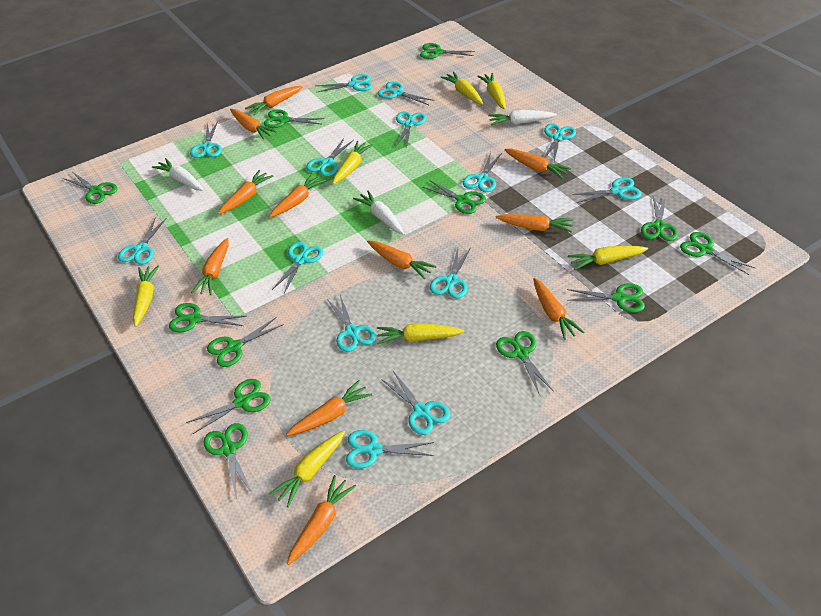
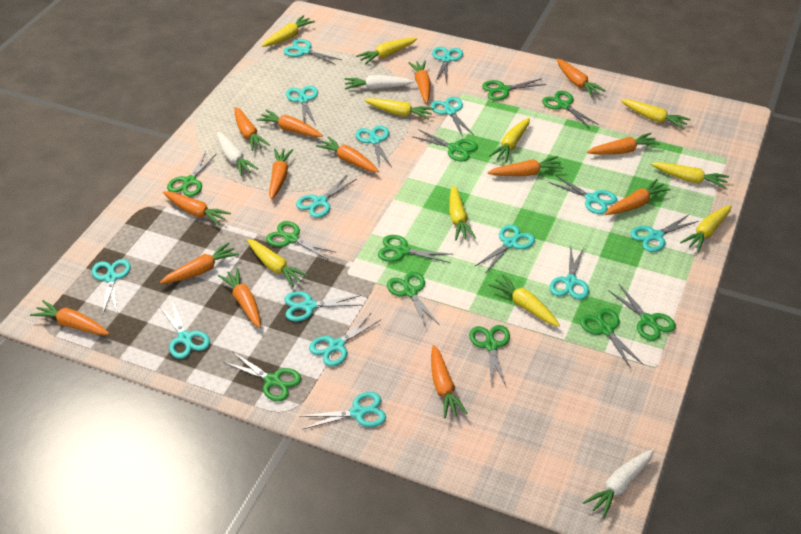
green scissors: [63,172,118,204] [169,303,247,333] [186,379,271,434] [203,423,252,497] [207,317,284,367] [264,109,325,128] [420,43,475,59] [422,180,486,214] [496,331,553,395] [567,283,645,313] [641,195,678,241] [680,232,755,275] = 12 -> [167,152,217,197] [223,352,301,401] [266,221,337,260] [378,235,453,263] [387,272,439,327] [412,129,478,162] [469,325,510,388] [482,78,546,101] [542,91,599,128] [580,308,643,369] [608,284,676,341] = 11
orange carrot: [191,238,229,295] [218,170,273,214] [230,109,277,140] [245,86,303,115] [269,174,326,217] [286,380,372,436] [287,475,356,565] [367,240,436,279] [495,214,574,233] [504,149,571,179] [533,278,584,340] = 11 -> [30,300,109,335] [160,242,239,284] [163,192,231,226] [218,268,261,328] [234,107,269,151] [256,110,323,137] [269,148,293,199] [316,136,379,172] [408,60,431,103] [431,345,468,419] [487,156,564,176] [556,59,606,97] [587,133,660,155] [605,179,671,215] = 14
turquoise scissors: [118,217,166,265] [190,121,222,158] [272,242,323,293] [306,138,354,176] [316,74,373,93] [327,295,376,352] [346,430,434,469] [378,82,434,105] [381,371,450,435] [395,111,427,148] [430,248,470,299] [463,152,502,192] [544,124,576,162] [572,177,642,203] = 14 -> [92,259,131,315] [159,301,210,359] [284,39,342,65] [285,291,361,321] [286,86,318,125] [296,174,357,218] [299,392,386,430] [309,312,381,366] [356,125,392,168] [431,97,474,137] [432,47,463,83] [474,225,535,274] [548,175,617,214] [550,247,589,300] [630,214,699,252] = 15
yellow carrot: [133,266,159,327] [269,430,345,507] [333,141,373,184] [377,323,464,344] [441,72,483,105] [477,73,506,110] [568,246,648,270] = 7 -> [247,239,309,287] [262,15,315,47] [356,38,417,64] [364,98,434,120] [449,185,476,240] [488,274,560,327] [489,118,530,162] [621,99,691,129] [651,162,729,189] [680,205,732,252] = 10

